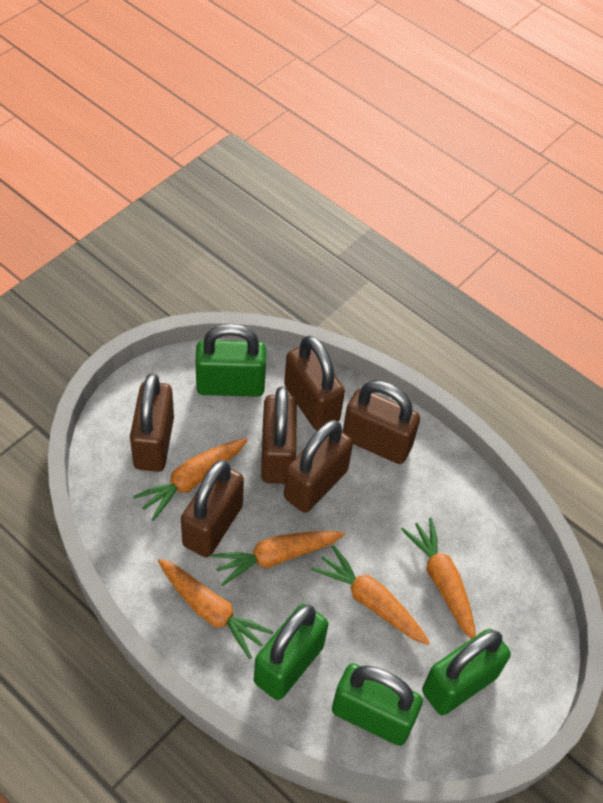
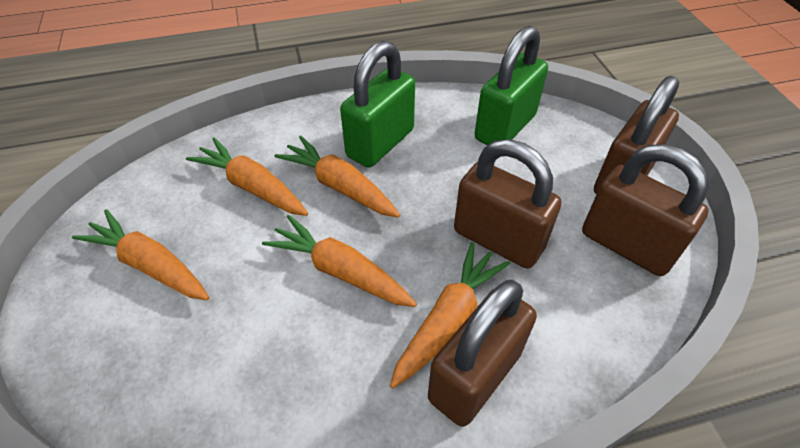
brown padlock: [130,373,174,472] [181,460,244,557] [261,387,297,484] [284,335,345,430] [284,420,353,513] [343,381,420,464] = 6 -> [428,280,537,427] [454,139,561,269] [582,144,710,276] [594,76,679,194] = 4
green padlock: [195,323,266,397] [254,603,328,700] [332,663,423,746] [422,629,511,715] = 4 -> [340,41,415,168] [474,25,548,145] = 2

